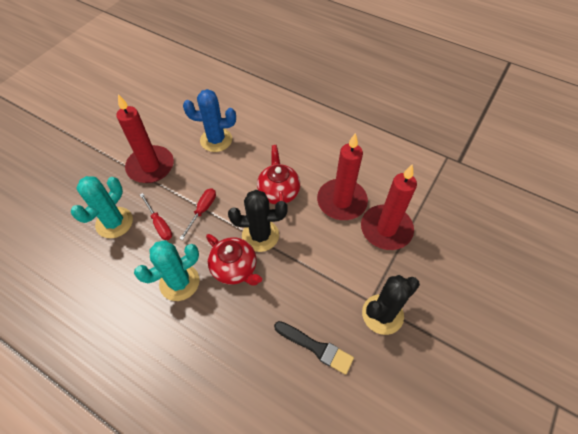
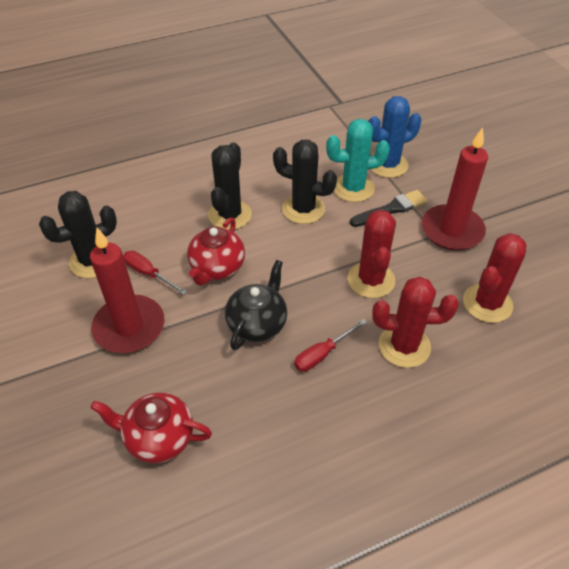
black cactus: [228,190,287,252] [362,275,420,335] = 2 -> [39,191,117,278] [208,142,252,230] [273,140,337,224] = 3
black teapot: none = 0 -> [225,260,287,350] = 1
red cactus: none = 0 -> [347,210,396,298] [372,277,459,368] [463,233,527,323] = 3
red candle: [116,94,174,183] [317,133,368,220] [361,164,417,250] = 3 -> [90,228,164,353] [422,127,488,250] = 2
turquoise cactus: [71,176,133,238] [134,240,200,301] = 2 -> [326,119,390,202] = 1

